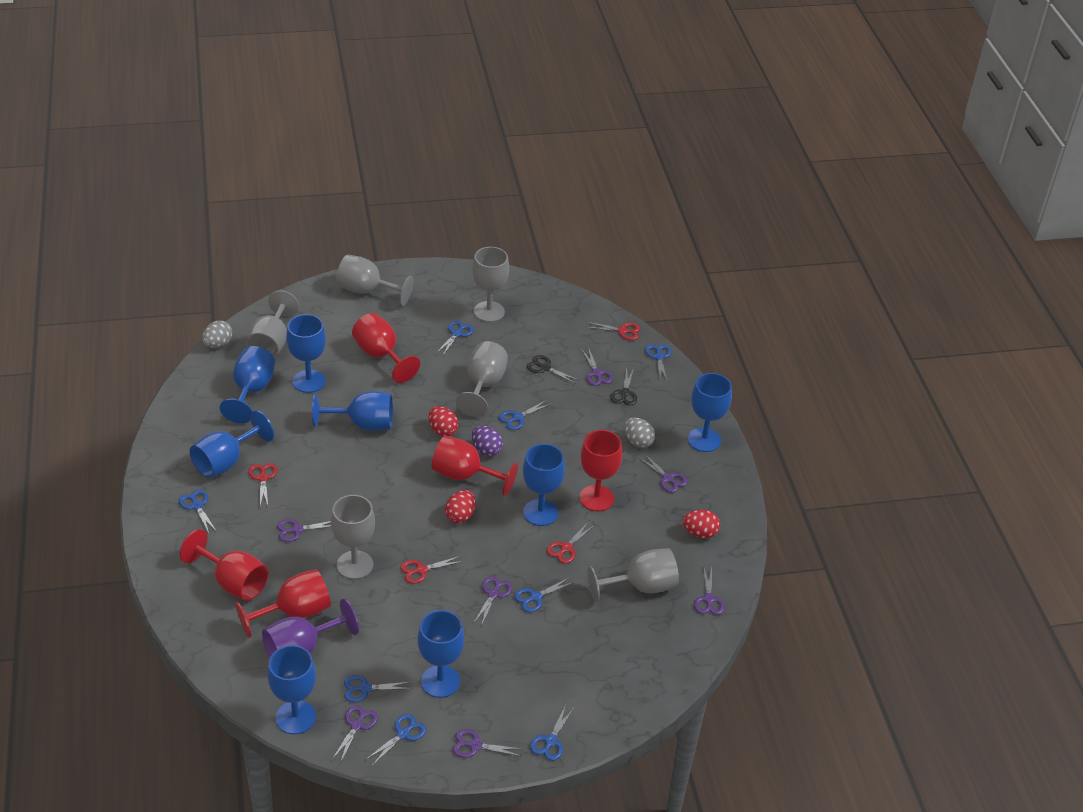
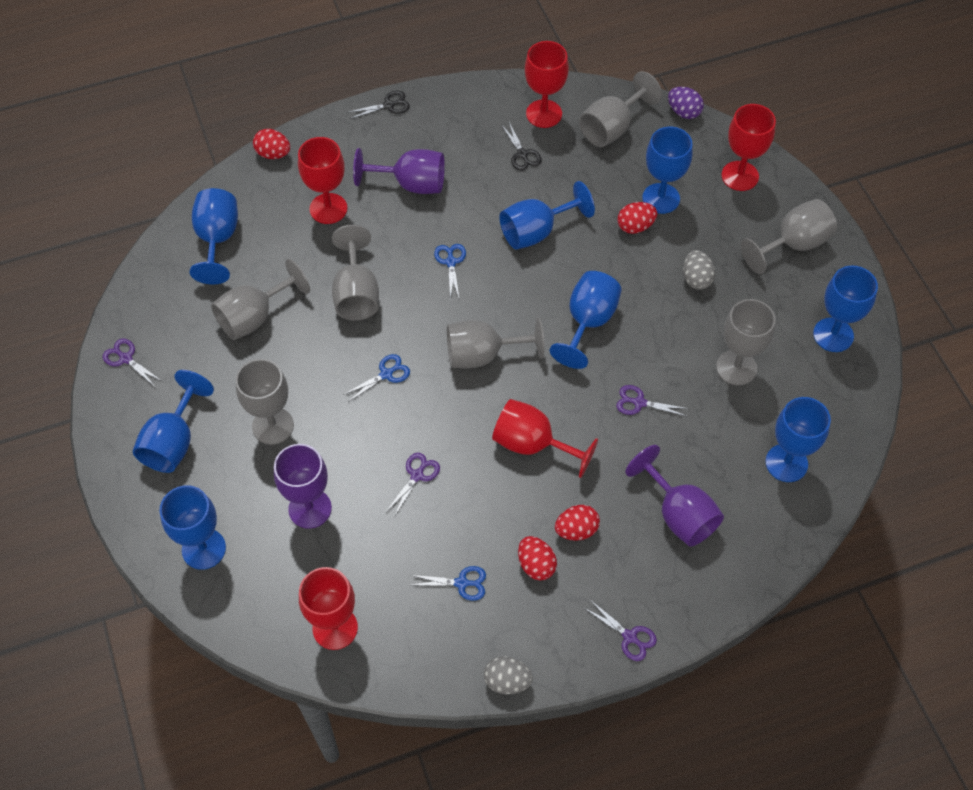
blue scissors: [179,490,217,533] [344,675,412,702] [365,714,426,766] [436,321,474,355] [499,400,552,430] [514,577,575,612] [530,705,574,761] [645,345,671,381] = 8 -> [343,354,410,402] [411,566,486,601] [434,244,466,299] = 3
grey goblet: [245,290,299,358] [331,495,375,579] [336,255,414,306] [456,341,508,417] [472,247,509,322] [588,548,679,603] = 6 -> [211,259,310,340] [236,359,294,445] [332,225,379,321] [447,318,545,368] [579,71,662,147] [716,299,775,385] [741,199,837,274] = 7
purple goblet: [262,599,359,658] = 1 -> [274,444,332,529] [353,148,445,194] [625,445,724,547] = 3
purple scissors: [277,519,331,542] [331,705,378,763] [452,729,522,758] [474,576,512,626] [582,347,613,386] [638,454,688,493] [694,565,725,615] = 7 -> [103,339,163,386] [386,453,440,517] [584,601,657,661] [616,385,689,416] = 4
red egg: [428,406,459,437] [445,490,476,523] [683,510,720,538] = 3 -> [253,129,290,159] [518,536,557,580] [555,505,600,541] [617,202,657,234] = 4
red scissors: [248,463,277,506] [401,556,464,584] [547,521,595,563] [586,322,640,340] = 4 -> none = 0

